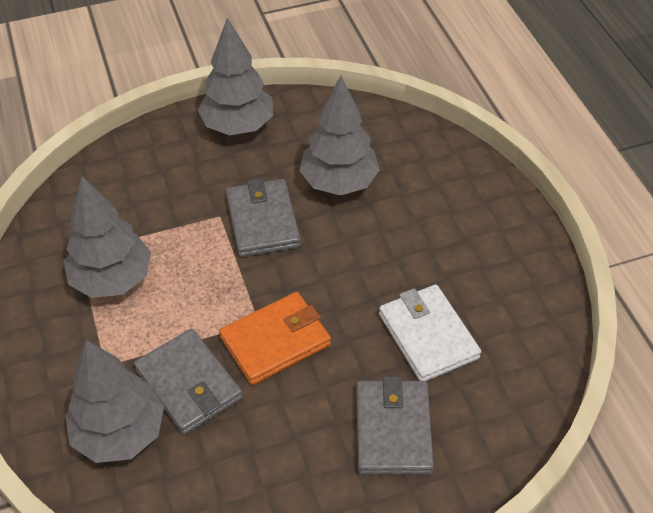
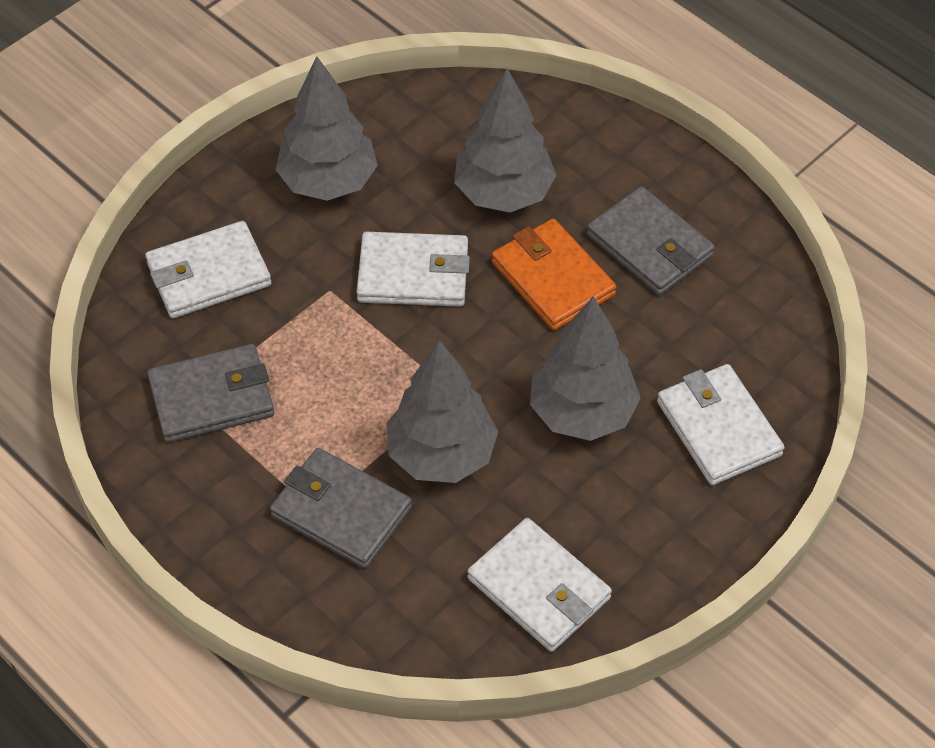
white wallet: [379,285,481,381] = 1 -> [145,221,271,318] [357,232,470,307] [468,518,612,652] [657,364,785,485] = 4

